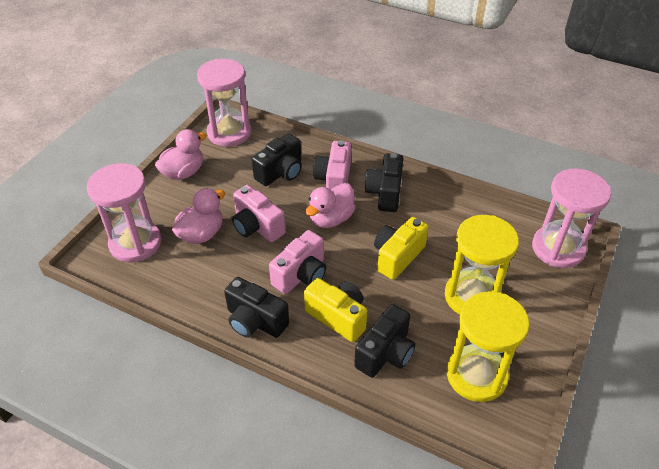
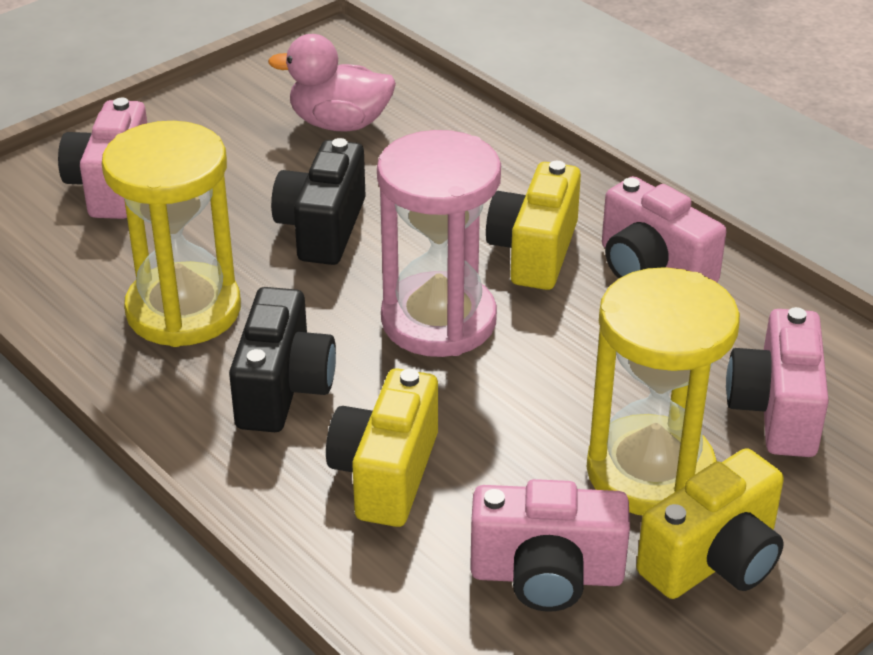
black camera: [224,277,289,338] [252,133,302,186] [354,304,415,378] [365,153,403,212] = 4 -> [229,287,336,432] [271,138,366,265] = 2
pink camera: [232,185,285,242] [269,230,326,294] [313,140,351,189] = 3 -> [58,98,147,219] [470,479,630,612] [602,176,726,282] [726,307,829,457] = 4
pink duck: [155,129,207,180] [172,188,225,244] [305,183,355,228] = 3 -> [268,34,396,131] = 1
pink hourglass: [87,163,161,263] [197,59,251,147] [532,168,611,268] = 3 -> [377,130,501,357] = 1
yellow camera: [304,278,367,342] [374,217,429,280] = 2 -> [326,368,438,527] [486,161,581,290] [636,448,784,599] = 3

